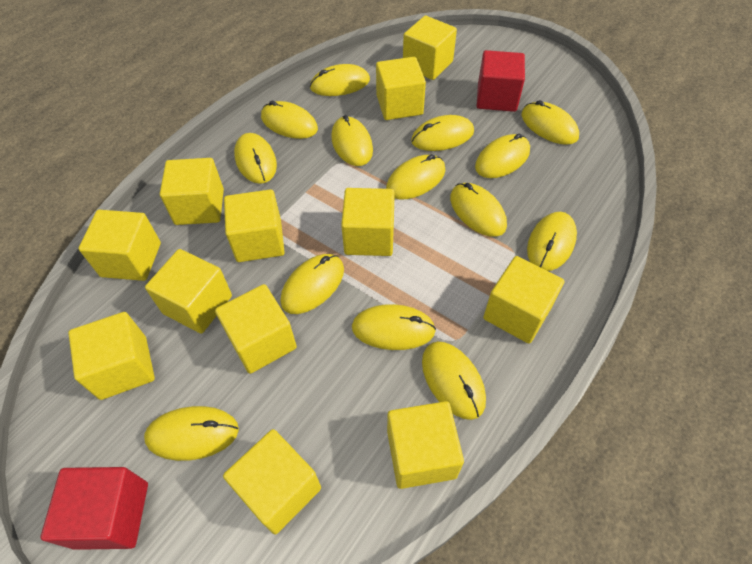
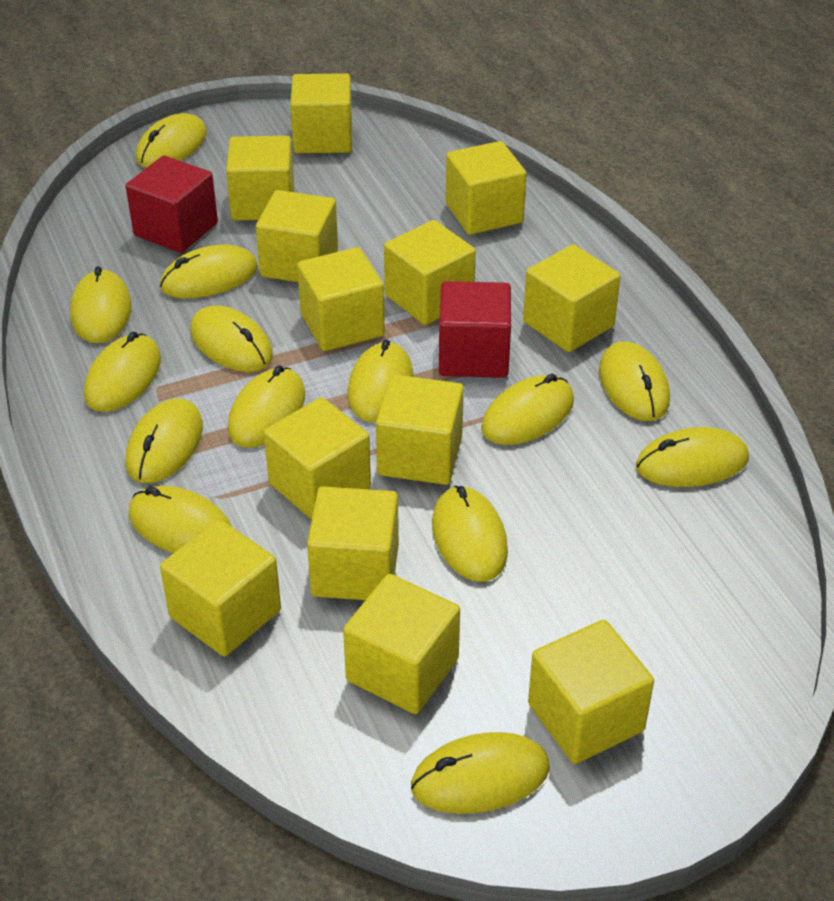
yellow cube: [68,312,155,400] [79,210,161,281] [145,249,232,334] [160,158,224,225] [215,284,297,374] [223,429,321,534] [224,189,285,262] [341,188,395,256] [376,57,426,120] [387,401,464,489] [403,16,457,80] [483,256,564,344] = 12 -> [160,520,281,656] [226,136,294,221] [256,190,338,282] [264,397,371,520] [290,73,352,153] [297,247,385,351] [307,486,399,600] [343,574,460,714] [376,375,464,485] [384,220,476,325] [446,141,526,235] [523,244,620,352] [528,620,654,764] = 13

